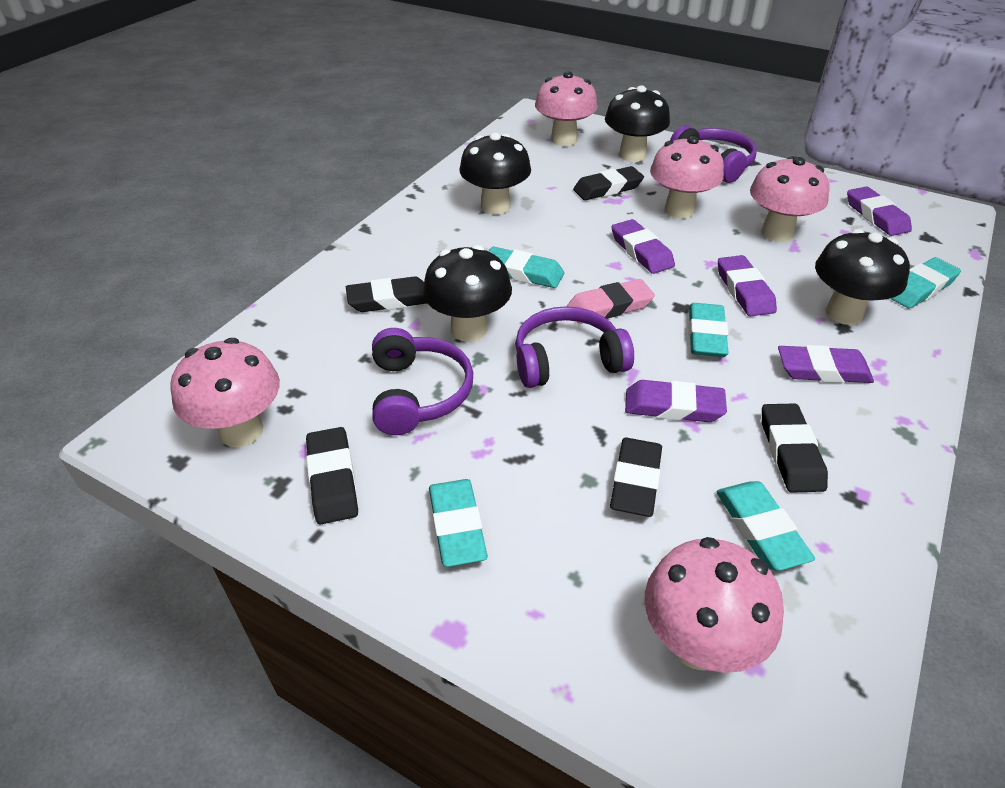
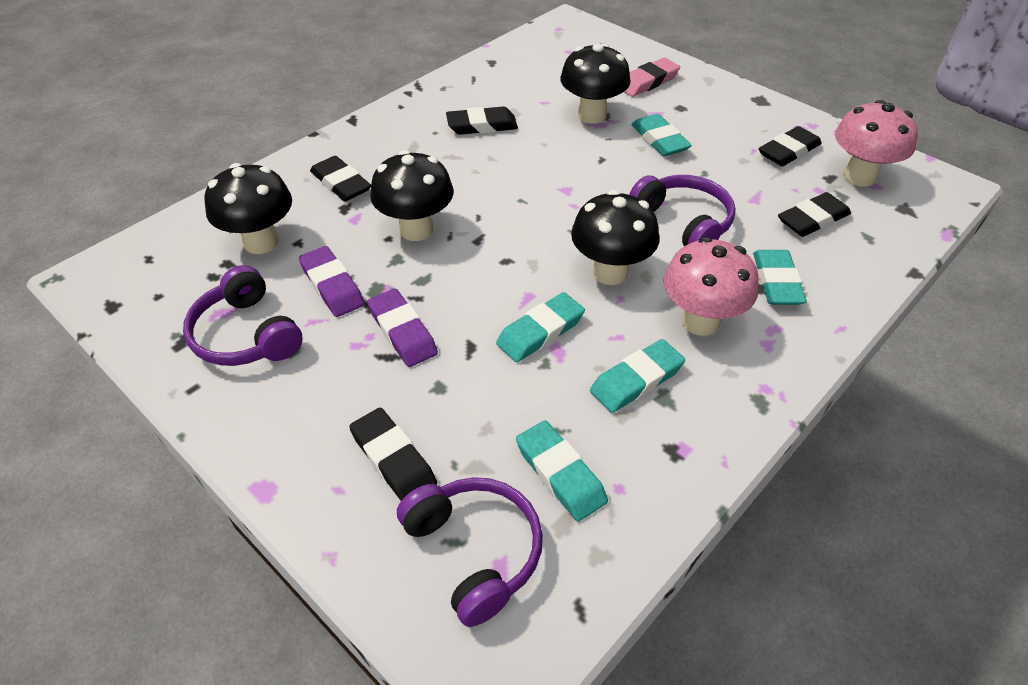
pink mushroom: [170,338,280,447] [535,71,598,146] [645,537,784,673] [650,136,724,219] [750,156,830,242] = 5 -> [663,237,759,336] [835,100,918,187] = 2
purple eraser: [611,219,675,274] [625,380,727,422] [718,255,777,316] [778,345,874,383] [847,186,912,236] = 5 -> [299,246,365,317] [367,289,438,367] = 2

